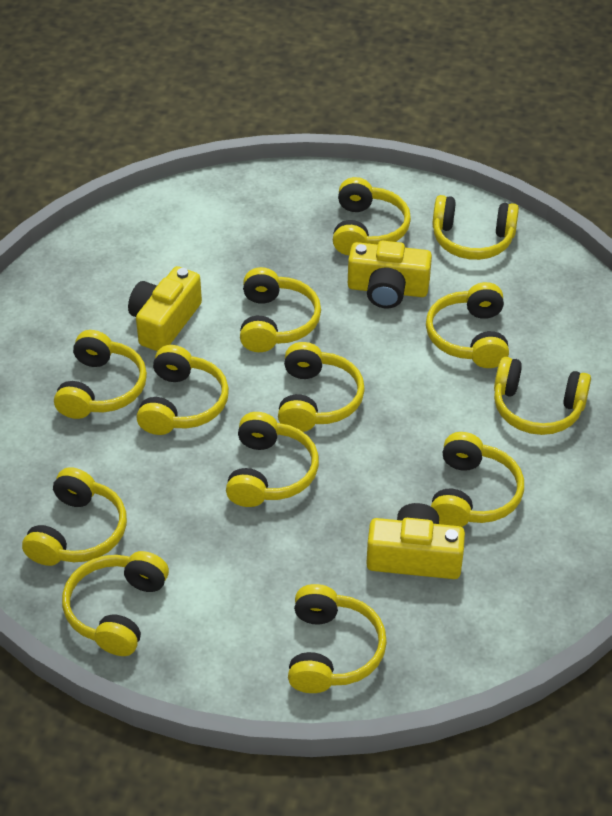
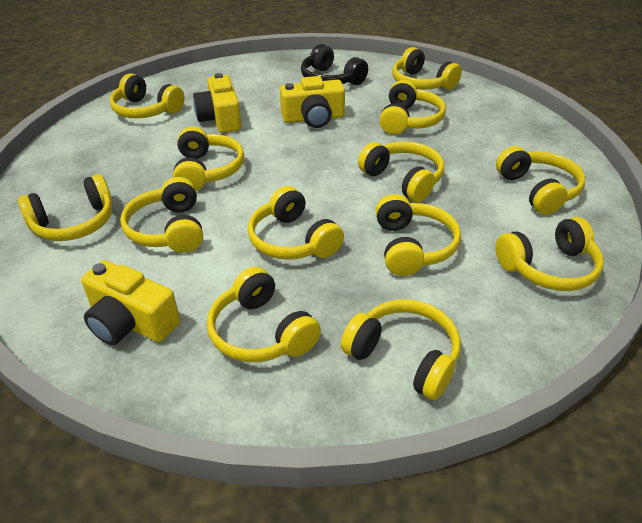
black headphones: none = 0 -> [301,44,368,85] = 1

